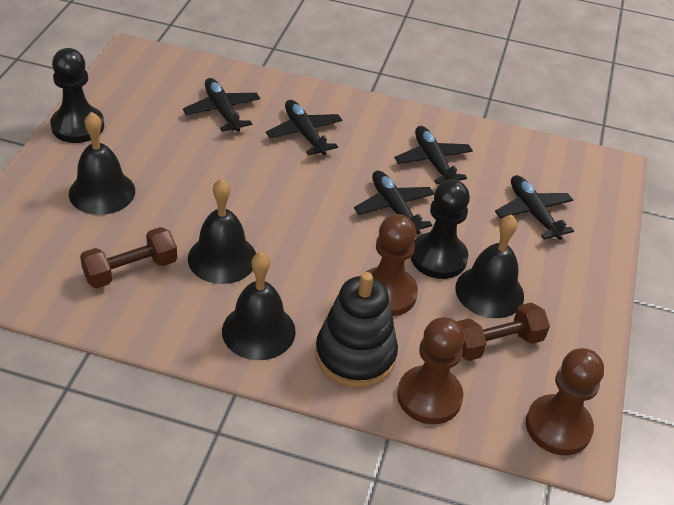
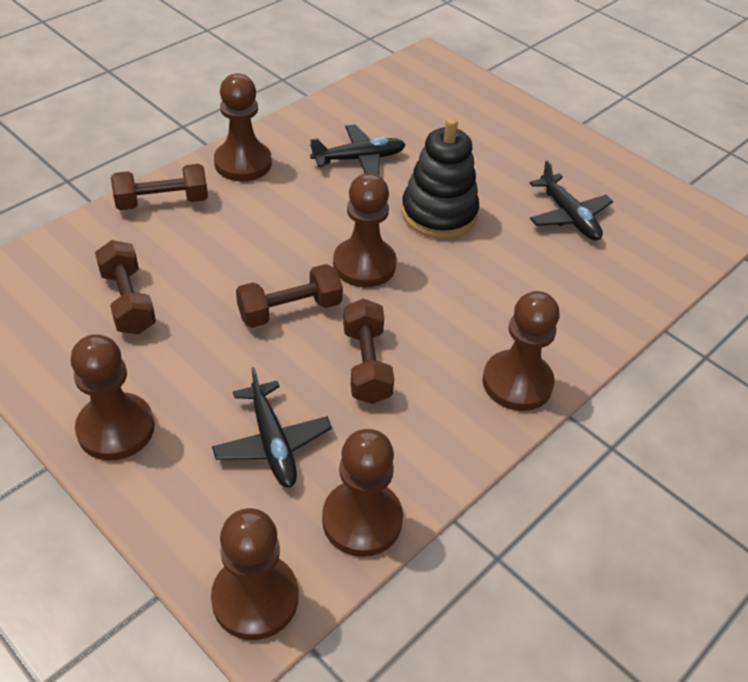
black bell: [69,112,135,215] [188,179,256,284] [222,252,296,360] [455,215,524,318] = 4 -> none = 0
black pawn: [50,48,104,143] [411,179,470,279] = 2 -> none = 0
black plane: [183,78,260,132] [266,100,343,155] [354,170,434,234] [394,126,473,185] [495,175,574,240] = 5 -> [212,367,332,488] [310,124,406,176] [530,160,613,240] = 3
brown dumbbell: [80,227,177,288] [457,303,550,361] = 2 -> [95,240,156,334] [111,164,208,210] [236,264,343,328] [343,299,394,404] = 4
brown pawn: [366,214,418,316] [397,317,465,424] [526,348,604,455] = 3 -> [71,334,154,461] [211,508,299,640] [214,74,272,181] [322,429,403,557] [333,173,397,287] [483,291,560,411] = 6

